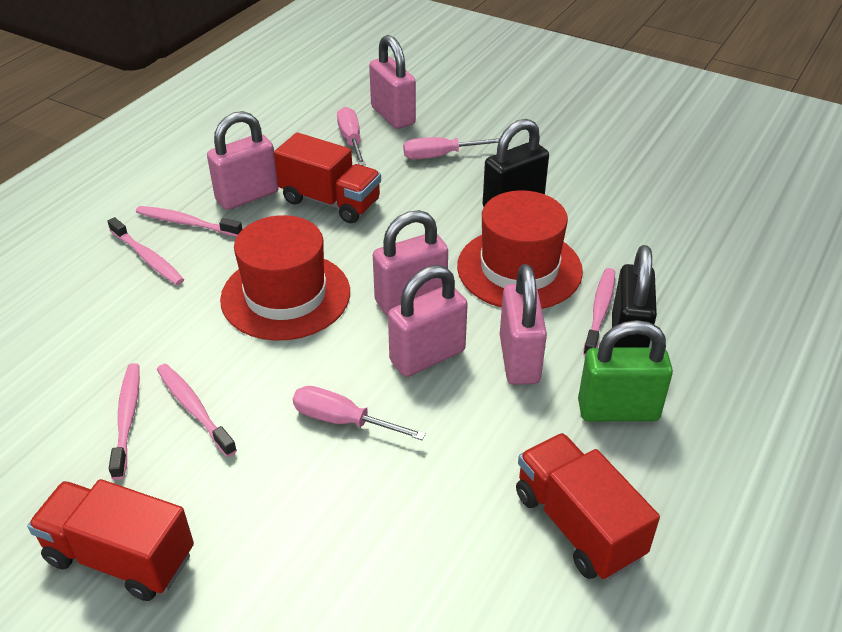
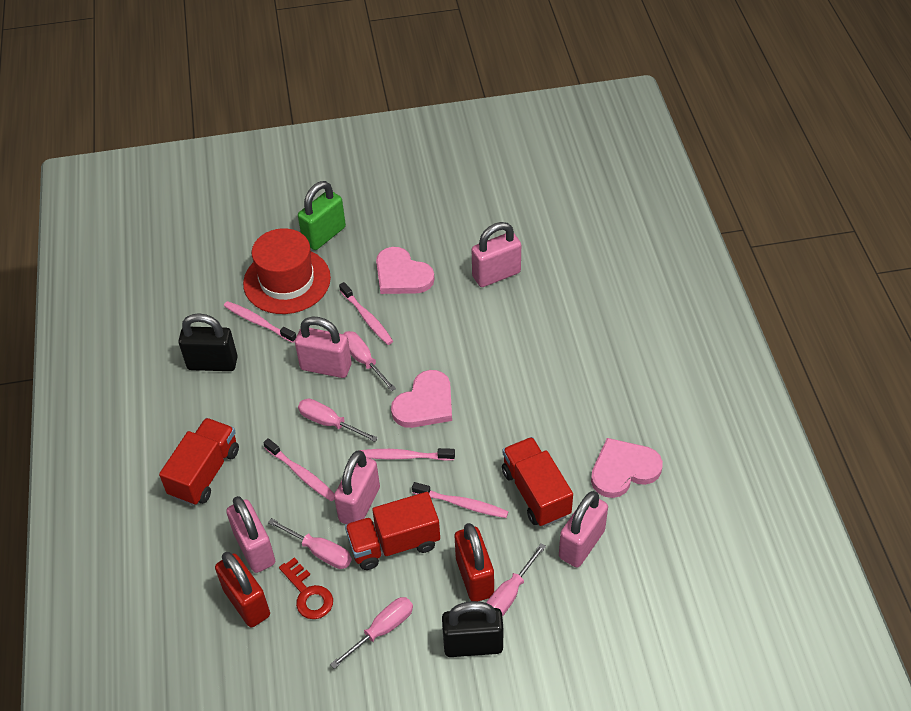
pink heart: none = 0 -> [376,247,434,294] [391,370,452,428] [591,438,663,498] = 3
pink screwdriver: [293,386,426,440] [337,107,366,166] [403,137,500,159] = 3 -> [268,518,352,569] [298,398,378,442] [330,597,413,669] [344,331,396,392] [486,543,546,617] = 5
red hat: [220,215,350,341] [457,190,583,309] = 2 -> [243,228,331,314] = 1
red key: none = 0 -> [279,557,333,619] = 1
red padlock: none = 0 -> [215,552,270,627] [455,523,494,601] = 2

